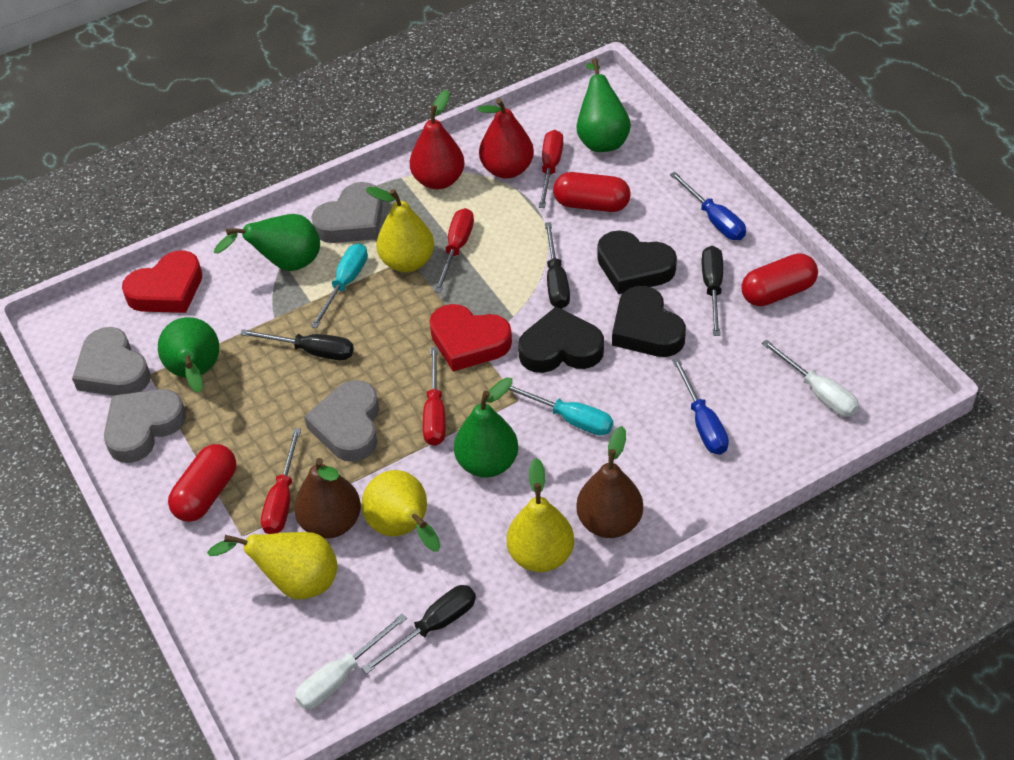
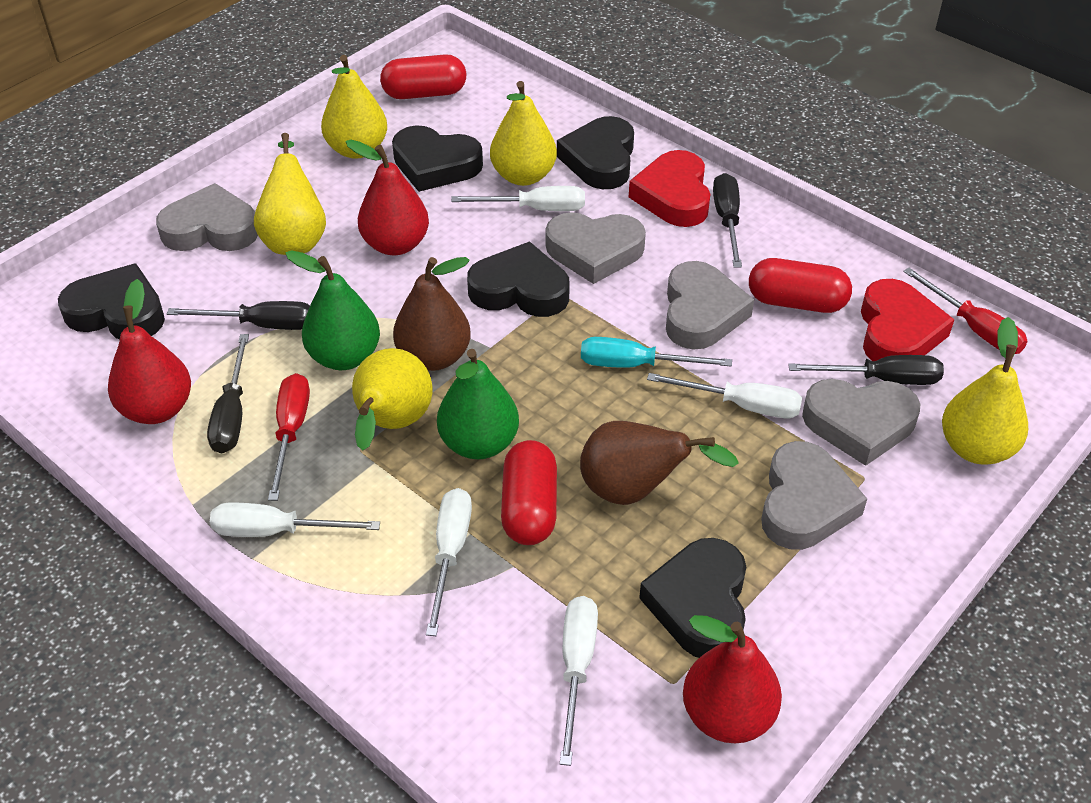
black heart: [518,307,604,373] [597,230,677,294] [612,286,686,357] = 3 -> [58,263,165,339] [392,125,483,192] [467,241,570,317] [557,116,634,189] [639,538,746,658] = 5
blue screwdriver: [670,172,746,240] [672,358,729,455] = 2 -> none = 0
green pear: [158,317,219,393] [214,214,320,271] [454,377,518,478] [577,58,631,152] = 4 -> [286,250,380,370] [437,349,519,459] = 2
grey heart: [72,327,151,396] [104,389,186,463] [304,380,379,462] [311,182,383,243] = 4 -> [156,183,258,251] [546,212,646,284] [666,261,754,350] [761,441,867,550] [802,379,921,466] = 5
red pear: [409,90,465,189] [478,98,534,179] = 2 -> [108,279,191,424] [346,140,429,255] [683,615,782,743] = 3
red screwdriver: [261,428,301,534] [423,347,446,446] [434,208,474,293] [538,130,563,208] = 4 -> [268,373,310,501] [903,268,1028,354] = 2
turquoise screwdriver: [311,243,368,328] [509,386,613,436] = 2 -> [581,337,732,368] = 1
white screwdriver: [295,613,407,710] [762,339,859,417] = 2 -> [210,502,380,537] [426,488,472,636] [451,186,585,211] [560,596,598,766] [647,373,802,418] = 5
yellow pear: [207,532,338,599] [361,470,440,552] [366,187,434,272] [507,458,574,572] = 4 -> [254,133,326,255] [321,55,387,159] [352,348,432,450] [490,81,557,186] [942,317,1028,464] = 5

